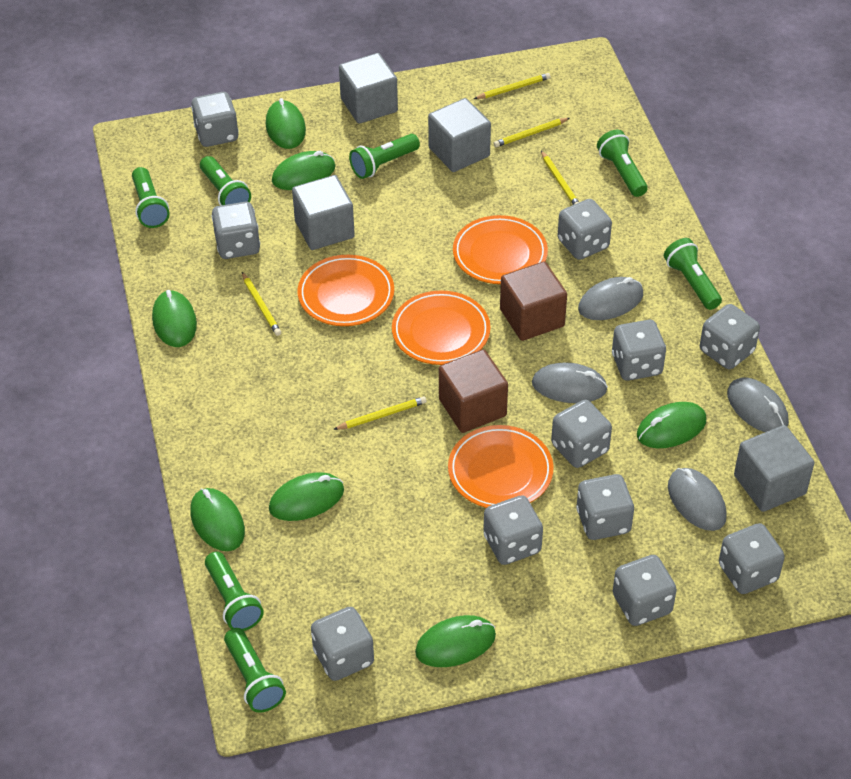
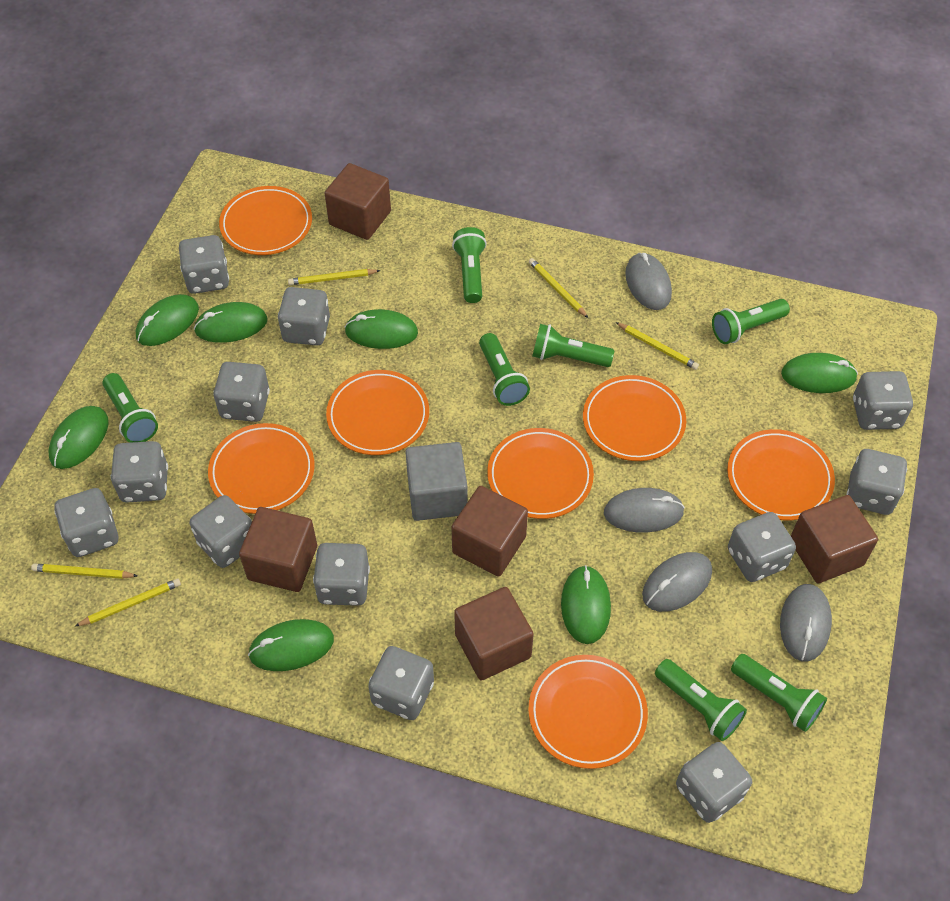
brown cube: [439,349,508,433] [500,262,567,341] = 2 -> [239,507,317,592] [325,163,391,240] [451,486,528,577] [454,587,534,681] [791,495,878,583] = 5
grey cube: [292,175,355,250] [339,53,398,124] [428,98,491,172] [734,425,814,512] = 4 -> [405,442,468,521] = 1
grey dice: [191,92,239,147] [212,202,260,259] [311,607,374,681] [483,495,543,565] [551,400,612,468] [558,199,612,260] [576,474,634,540] [612,320,666,381] [613,555,677,626] [700,304,760,369] [719,523,785,594] = 11 -> [54,488,118,557] [111,441,168,503] [179,235,229,294] [190,495,252,568] [213,362,270,422] [278,287,330,346] [313,543,370,606] [368,646,434,720] [676,742,752,823] [728,512,796,582] [846,449,907,515] [853,371,913,430] = 12
orange plate: [298,255,394,326] [392,290,490,365] [448,425,554,508] [453,215,548,284] = 4 -> [208,423,314,514] [219,186,312,255] [326,370,429,455] [487,428,594,519] [528,655,648,769] [583,375,686,461] [727,429,835,520] = 7

